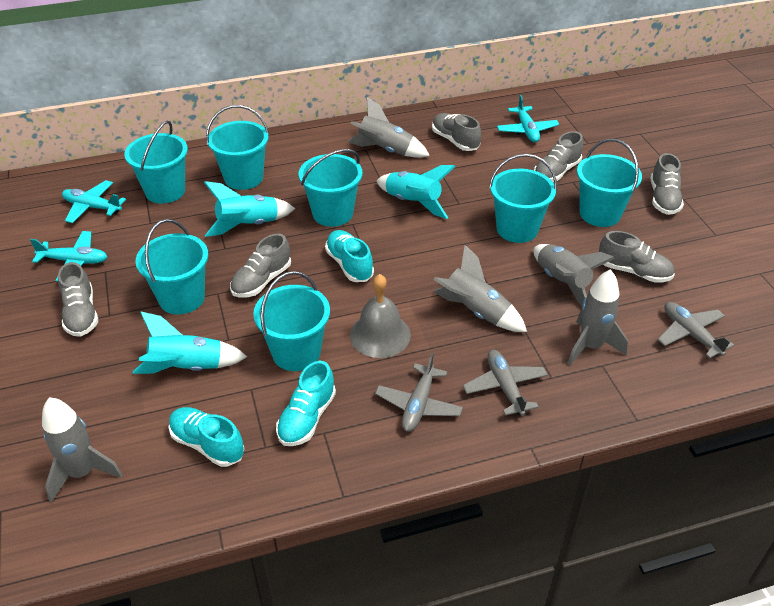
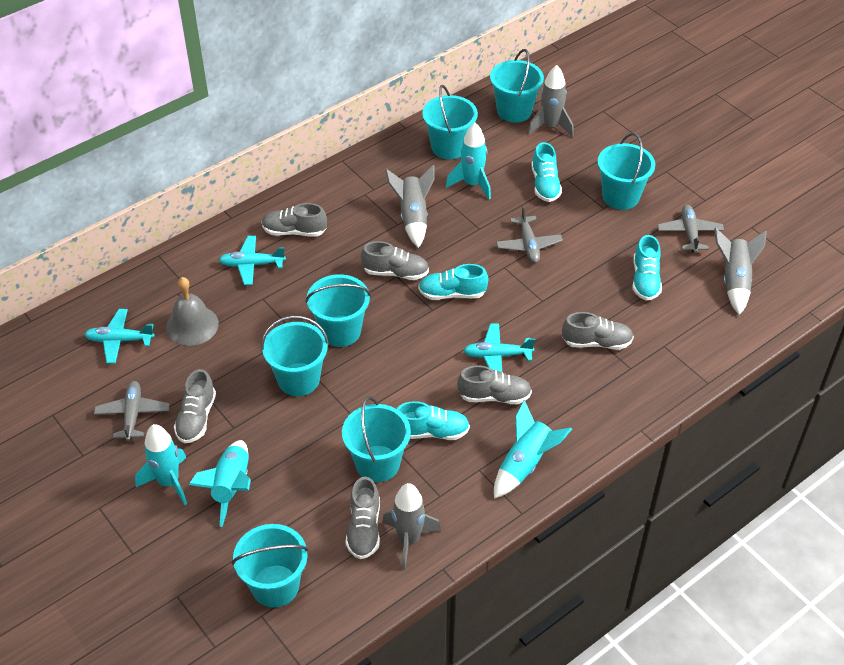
grey rocket: [42,397,122,502] [348,97,430,158] [433,245,527,332] [533,244,615,305] [568,269,628,365] = 5 -> [382,483,441,570] [385,165,435,248] [527,65,574,137] [714,228,767,315] = 4
turquoise rocket: [133,312,247,374] [204,181,295,237] [377,165,455,219] = 3 -> [135,424,187,505] [189,440,251,527] [446,123,491,199] [494,400,572,499] = 4
turquoise shoe: [168,407,244,467] [276,361,336,446] [325,230,374,282] = 3 -> [397,401,470,440] [418,264,488,300] [531,142,562,202] [633,235,662,301] = 4

